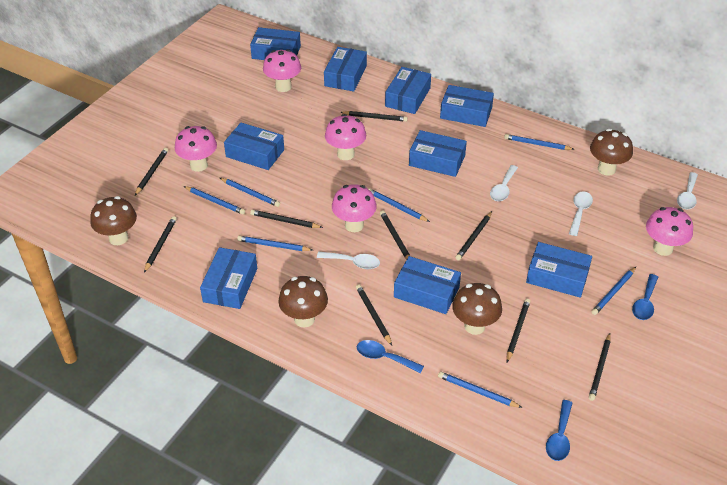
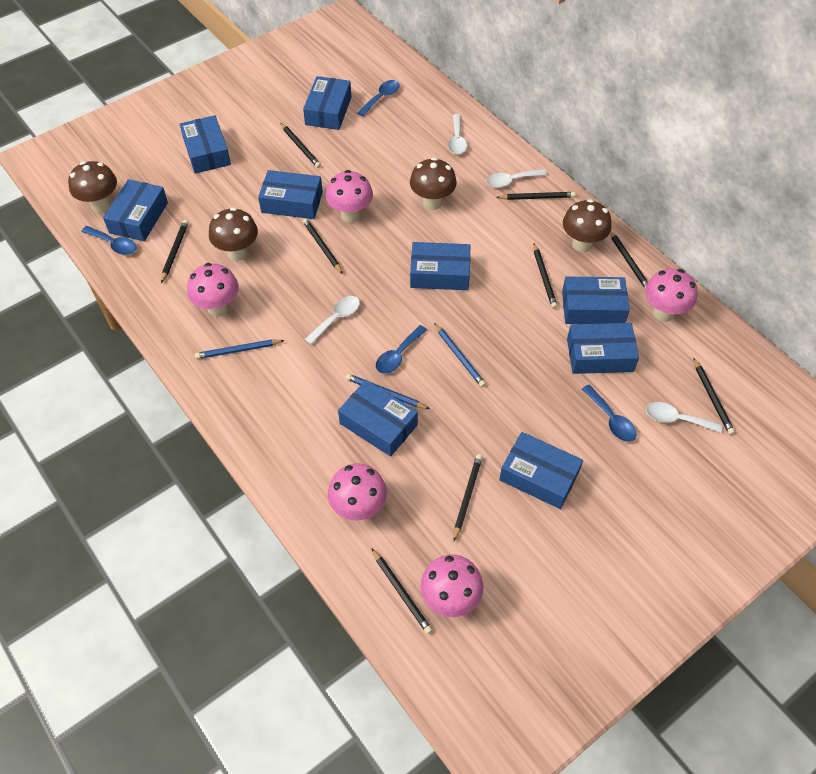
blue pencil: [184,186,245,214] [220,178,280,207] [237,236,312,251] [369,188,430,222] [438,372,522,408] [504,134,574,150] [592,267,636,315] = 7 -> [195,339,285,359] [346,374,429,409] [434,323,486,387] = 3
blue spoon: [357,340,424,373] [546,400,572,461] [632,274,658,320] = 3 -> [81,226,137,255] [357,80,400,116] [376,325,427,374] [582,385,636,442] = 4

